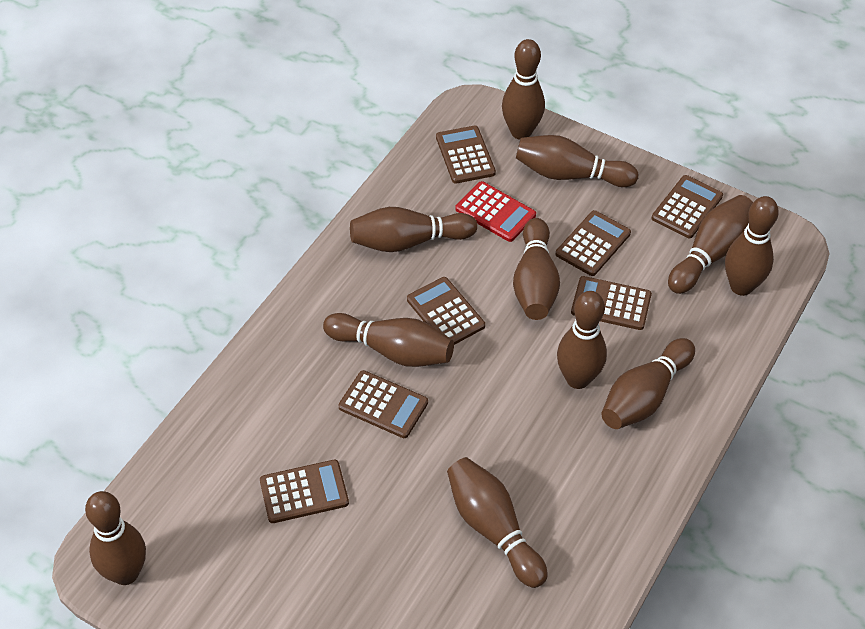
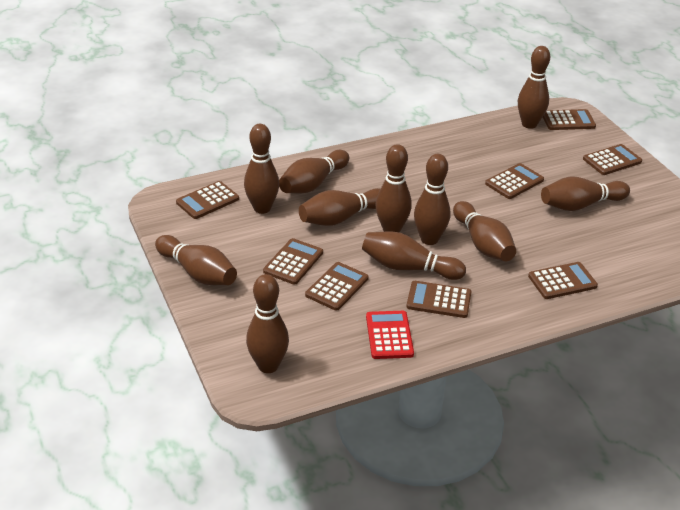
brown calculator: [260,460,349,523] [339,370,428,438] [407,277,485,345] [436,126,496,184] [556,210,631,276] [571,276,652,330] [652,175,723,238] = 7 -> [176,181,239,219] [263,238,323,285] [305,262,369,311] [406,281,471,318] [485,163,544,199] [528,262,598,299] [543,109,596,130] [583,144,642,175] = 8

